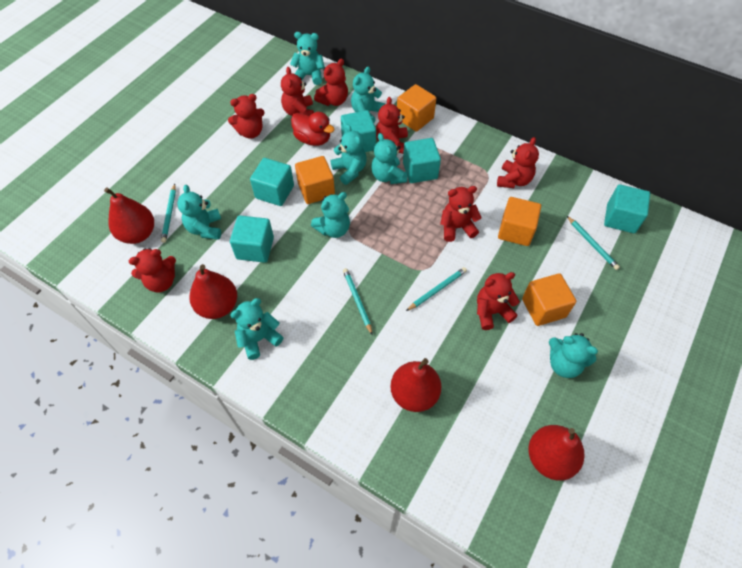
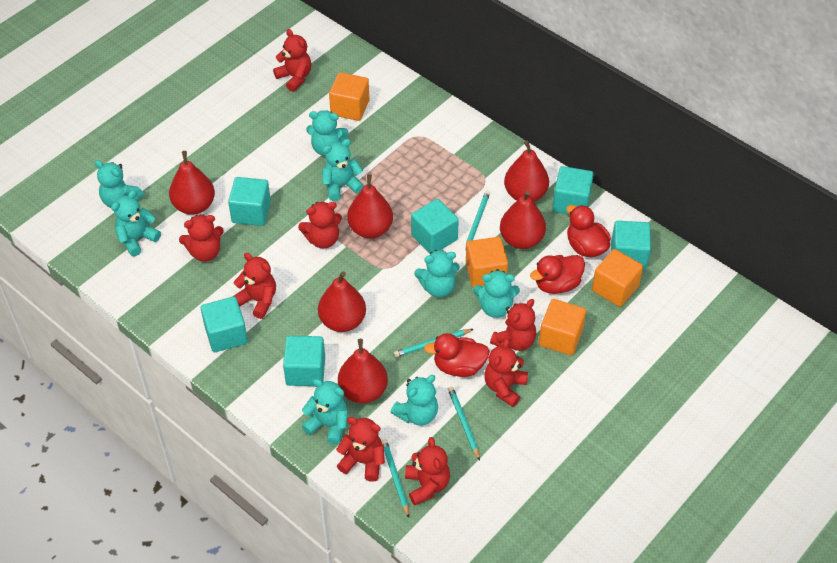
red duck: [291,112,335,146] = 1 -> [424,333,490,377] [530,255,585,294] [566,205,611,257] = 3
red pear: [104,188,154,244] [190,264,237,319] [390,358,442,412] [528,425,585,481] = 4 -> [169,151,215,215] [318,272,366,332] [338,339,388,403] [347,174,393,238] [500,190,546,249] [504,141,549,202] = 6
turquoise cube: [230,215,274,263] [250,158,294,206] [341,110,376,152] [403,138,441,183] [604,184,650,233] = 5 -> [201,296,248,352] [228,177,271,226] [283,336,325,386] [411,199,459,253] [552,166,594,214] [611,221,651,270] = 6

